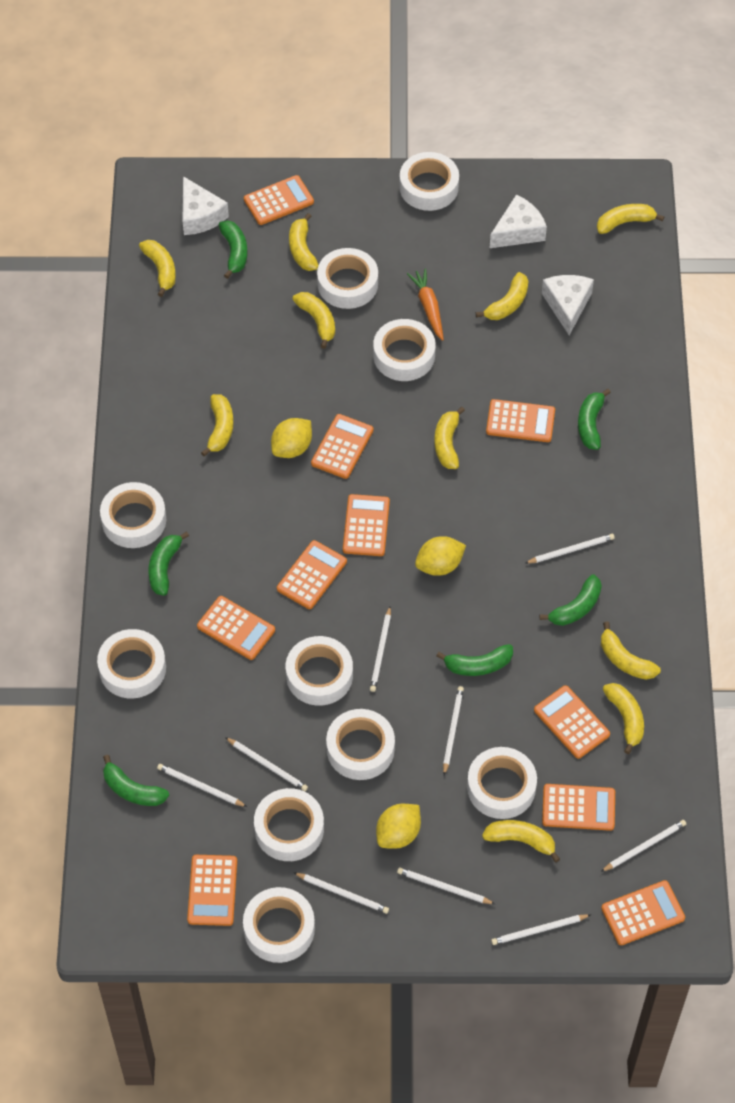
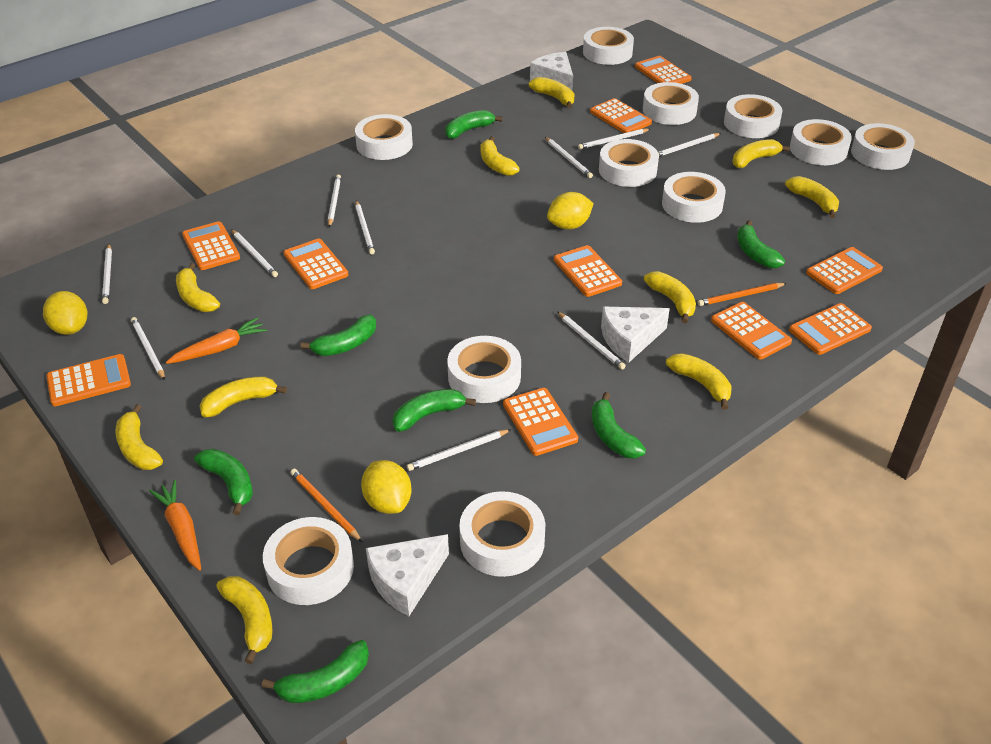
green banana: [103,755,169,806] [148,531,189,596] [219,220,247,279] [436,644,513,676] [540,574,602,626] [578,389,611,450] = 6 -> [194,449,253,515] [262,640,369,703] [300,315,376,356] [393,389,476,432] [445,110,502,139] [592,392,646,458] [737,220,785,268] = 7
orange carrot: [407,269,444,341] = 1 -> [149,480,201,571] [166,318,267,364] = 2
orange pencil: none = 0 -> [290,469,362,542] [698,283,787,306] = 2
white pencil: [157,764,247,807] [225,737,308,791] [293,872,389,914] [370,607,391,692] [397,867,495,904] [443,686,464,775] [491,914,590,945] [526,534,615,563] [601,820,686,872] = 9 -> [102,244,112,304] [131,317,165,380] [231,229,278,277] [328,175,341,227] [355,201,375,254] [407,429,512,471] [545,137,593,178] [557,312,626,370] [578,129,650,149] [658,133,721,157] = 10
white tape: [97,629,166,698] [100,482,166,548] [243,887,315,963] [254,788,324,861] [286,636,353,706] [317,248,378,309] [326,709,395,780] [373,319,436,381] [399,152,459,211] [467,747,537,819] = 10 -> [263,517,354,605] [355,114,413,160] [447,336,521,403] [459,491,545,577] [583,27,634,65] [599,139,659,187] [643,82,699,125] [662,172,726,223] [724,94,782,138] [790,119,852,165] [851,123,915,170] = 11

